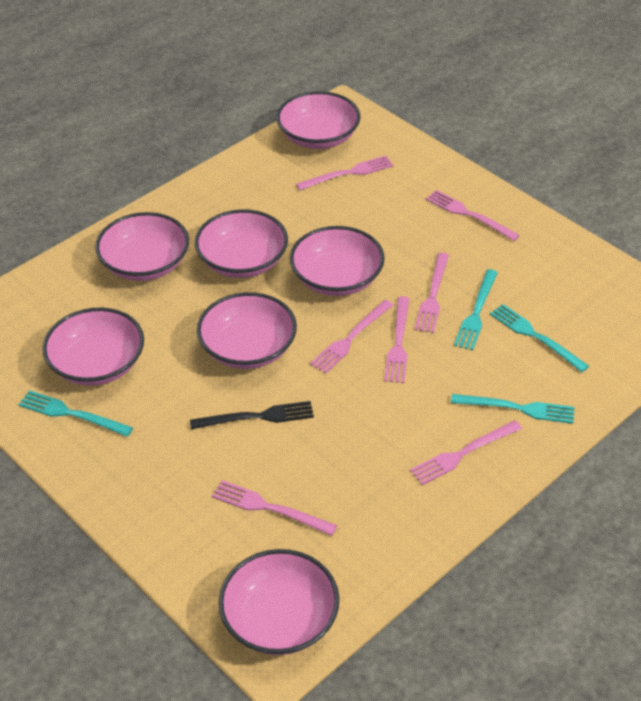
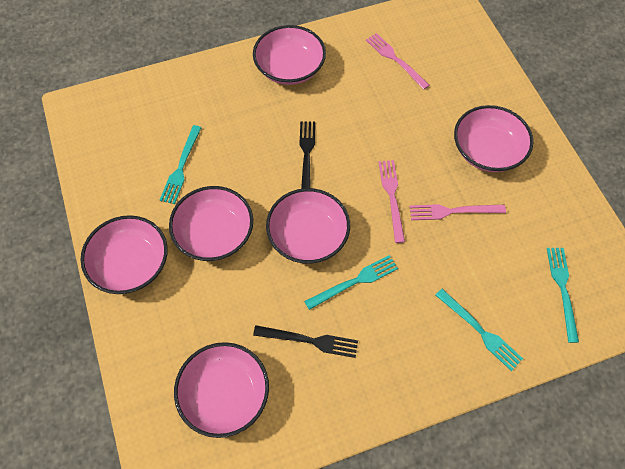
black fork: [190,401,314,429] = 1 -> [253,325,358,358] [299,121,315,189] = 2
pink bowl: [42,308,144,386] [95,212,189,281] [195,209,288,278] [197,292,297,369] [219,549,339,655] [277,91,360,149] [290,226,385,296] = 7 -> [81,215,168,294] [169,186,253,261] [174,342,269,438] [253,25,326,85] [266,188,350,264] [454,105,533,172] = 6
pink fork: [212,480,337,536] [296,155,393,190] [310,300,393,374] [384,296,410,383] [410,420,522,485] [414,253,449,333] [426,190,520,241] = 7 -> [366,33,430,90] [379,160,405,243] [410,204,506,220] = 3

